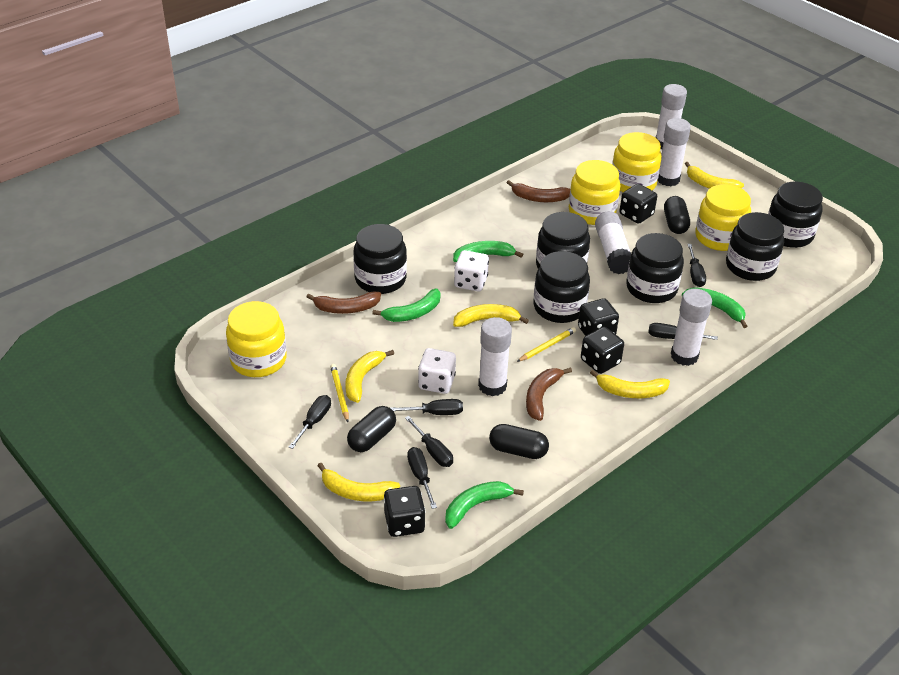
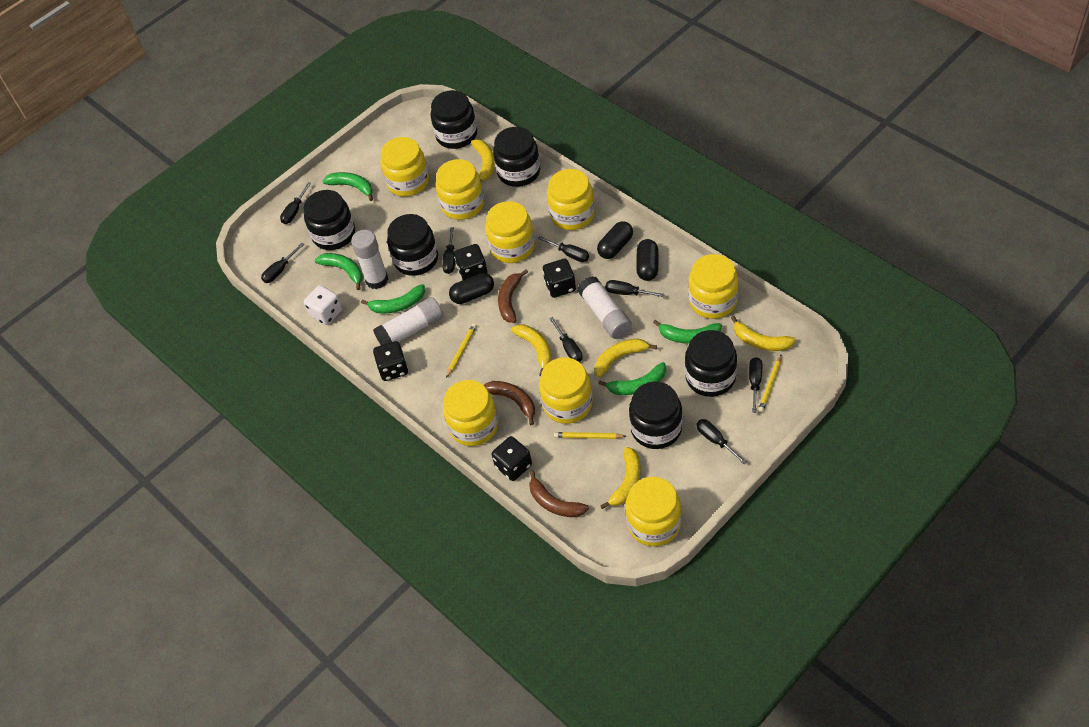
black screwdriver: [289,395,331,449] [391,399,463,415] [405,416,453,467] [407,447,437,509] [648,323,718,340] [687,244,706,287] = 6 -> [261,243,304,283] [280,182,311,224] [442,227,455,274] [537,236,589,262] [549,317,583,362] [605,280,665,297] [697,419,747,464] [749,357,762,413] = 8
green banana: [372,288,441,322] [445,481,524,529] [453,241,523,262] [682,287,747,328] = 4 -> [315,253,363,290] [323,172,373,201] [361,284,425,314] [599,362,666,395] [653,320,722,344] = 5
white dice: [418,348,456,394] [454,250,489,291] = 2 -> [304,285,342,325] = 1
white glue stick: [478,317,512,396] [595,211,631,274] [656,84,687,149] [658,118,691,186] [671,289,712,366] = 5 -> [351,230,388,289] [373,297,443,345] [578,276,632,339] = 3
yellow jar: [226,301,287,377] [569,160,620,225] [612,132,662,192] [695,184,751,251] = 4 -> [381,137,429,197] [435,159,484,220] [443,380,498,446] [485,201,535,263] [539,357,593,424] [547,169,595,230] [625,477,681,546] [688,254,739,319] = 8
yellow pencil: [330,364,349,422] [517,327,576,362] = 2 -> [446,323,477,378] [554,432,626,439] [758,355,782,412] = 3

